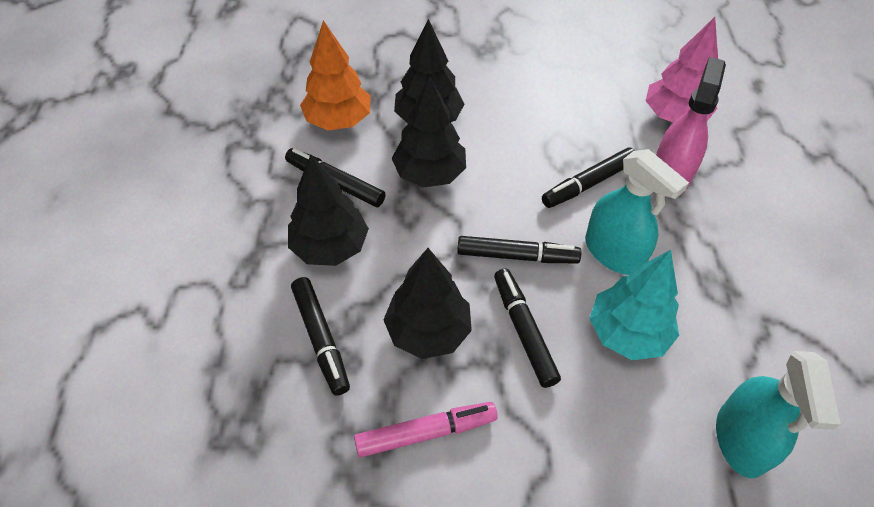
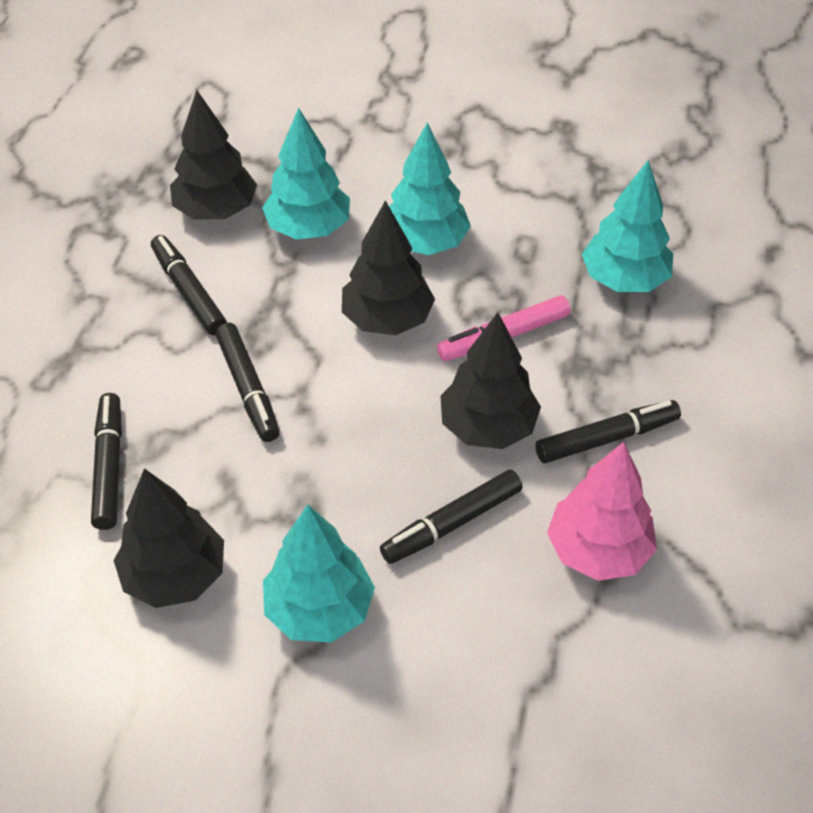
orange tree: [300,20,371,130] = 1 -> none = 0
pink spray bottle: [656,57,726,197] = 1 -> none = 0
turquoise spray bottle: [585,149,689,275] [716,351,841,478] = 2 -> none = 0
turquoise tree: [589,250,679,360] = 1 -> [262,108,350,239] [263,504,375,643] [389,123,471,255] [582,160,673,292] = 4

